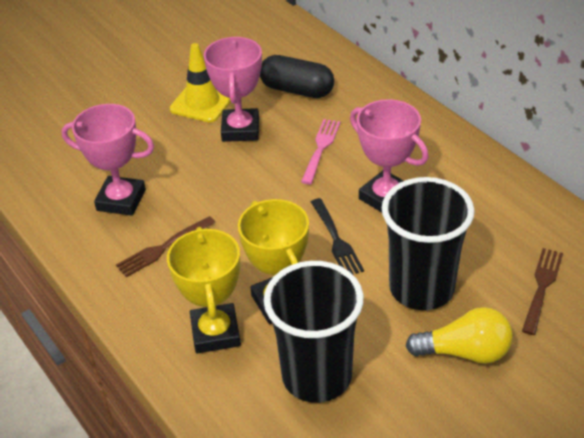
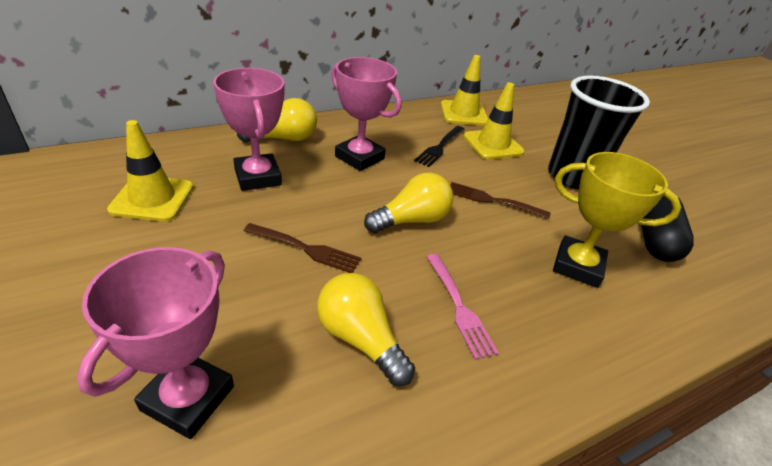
black cup: [264,261,364,403] [382,177,475,310] = 2 -> [548,76,650,189] = 1
yellow light bulb: [406,307,513,364] = 1 -> [237,98,317,143] [317,273,415,386] [364,173,453,233] = 3
yellow traffic cone: [170,43,231,122] = 1 -> [107,120,194,221] [441,55,488,126] [464,83,525,159] = 3
yellow trophy: [167,227,241,354] [238,199,309,325] = 2 -> [553,152,681,288] = 1

